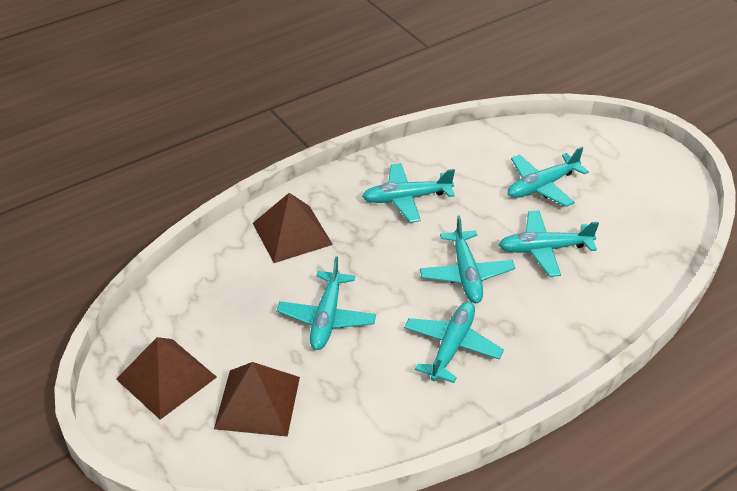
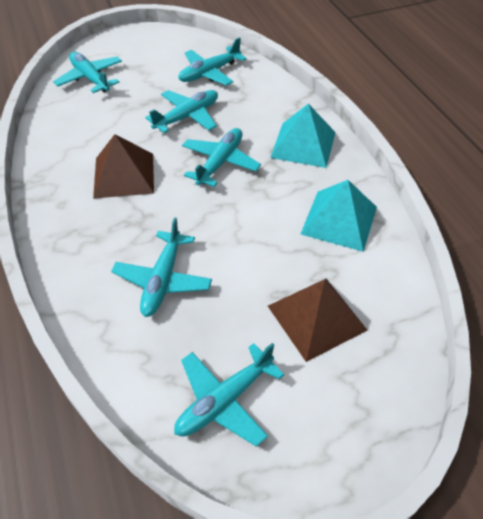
brown pyramid: [116,337,217,420] [214,362,300,437] [253,193,333,263] = 3 -> [93,134,154,199] [268,279,367,362] = 2
turquoise pyramid: none = 0 -> [270,104,336,168] [301,180,377,252] = 2

